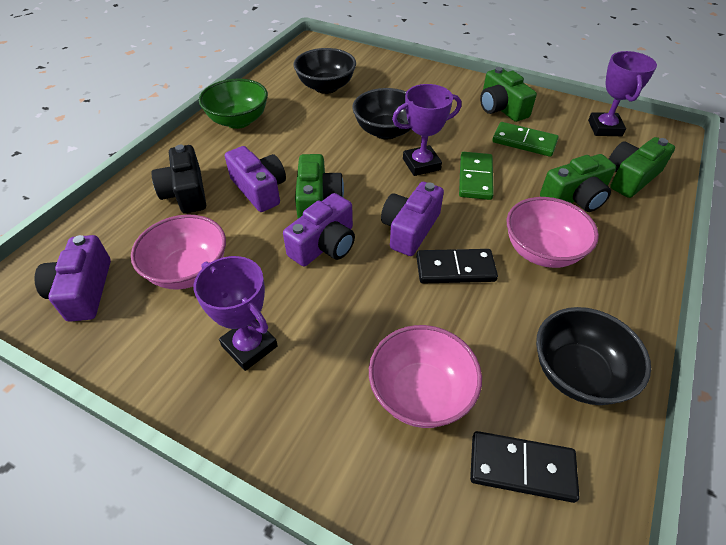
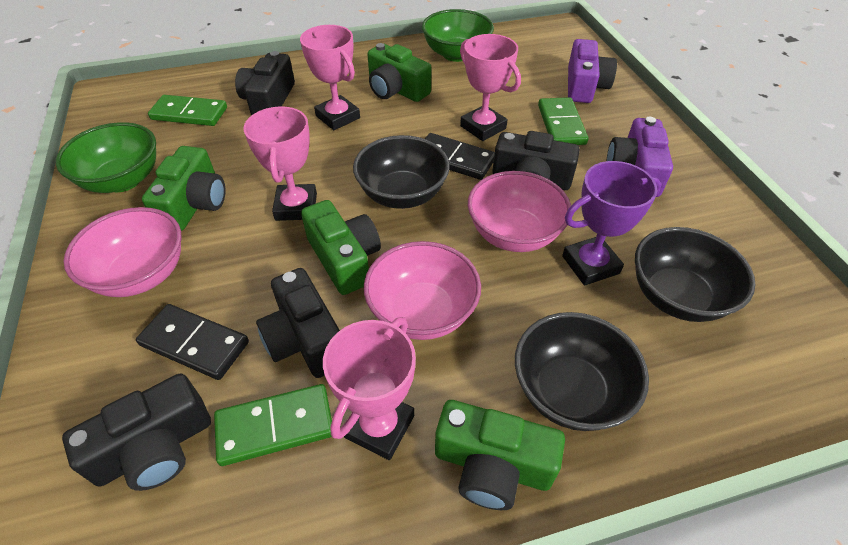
black camera: [151,145,206,214] = 1 -> [62,373,211,491] [235,51,295,116] [256,268,340,378] [492,131,580,190] = 4
green bowl: [199,79,268,129] = 1 -> [56,122,156,193] [422,9,494,62] = 2
green domino: [459,152,494,200] [492,122,559,157] = 2 -> [148,95,227,126] [214,384,332,466] [538,97,588,145] = 3
pink trophy: none = 0 -> [243,106,317,221] [300,25,360,130] [323,317,416,460] [460,34,521,141] = 4
purple camera: [34,235,111,322] [225,146,286,212] [283,193,355,267] [381,182,444,256] = 4 -> [568,39,617,103] [607,117,673,197] = 2
purple trophy: [194,256,278,371] [392,84,461,176] [588,51,657,136] = 3 -> [562,161,661,286] = 1

